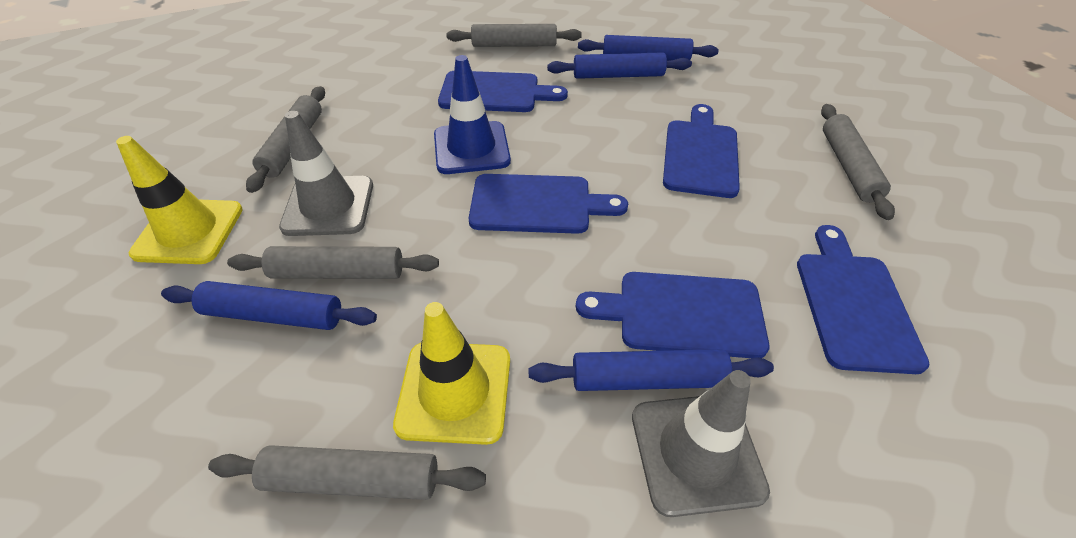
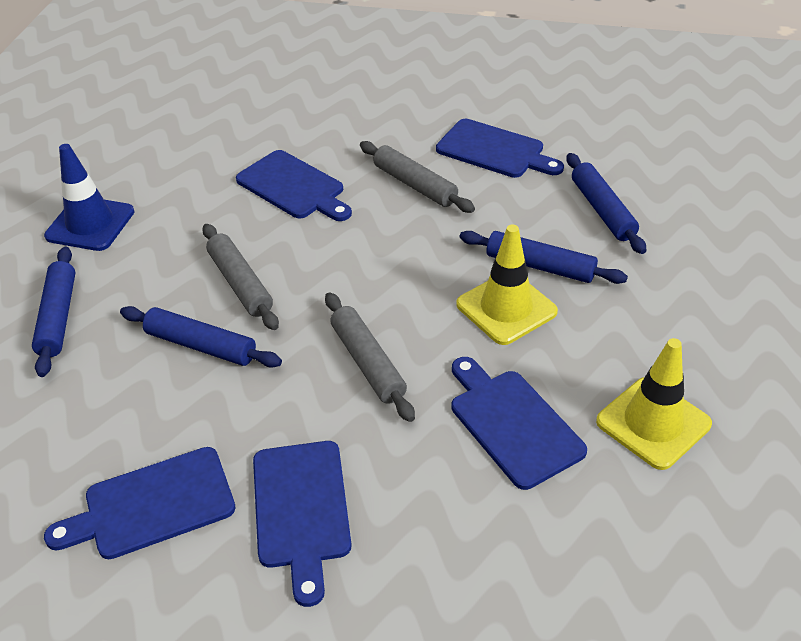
grey rolling pin: [208,445,486,500] [227,246,439,279] [246,86,325,193] [446,24,582,47] [821,104,895,220] = 5 -> [202,224,279,330] [325,292,415,422] [360,141,475,213] = 3
grey traffic cone: [279,111,373,236] [632,370,770,517] = 2 -> none = 0

